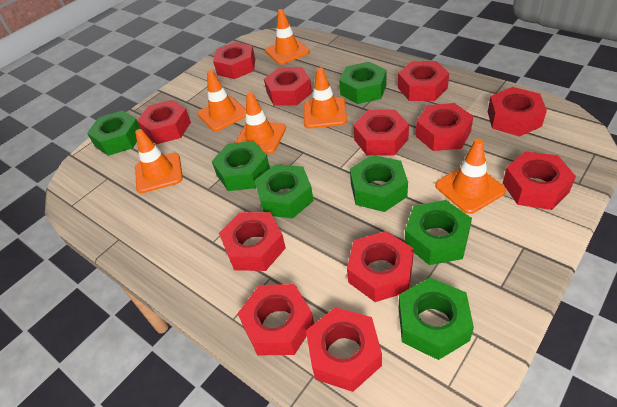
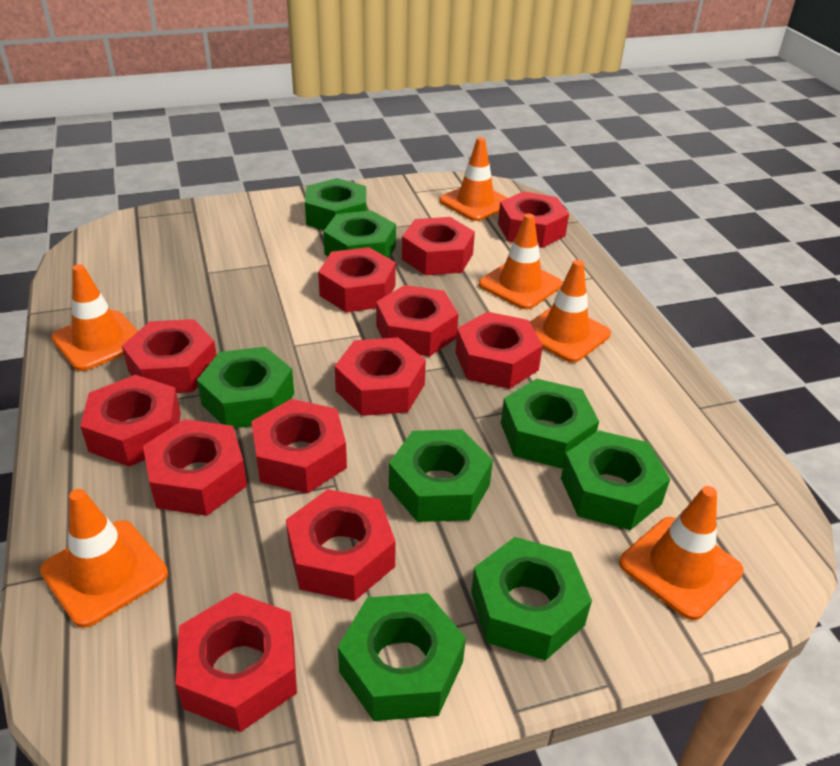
green nut: [87,110,141,156] [212,141,270,191] [254,164,314,219] [339,62,387,104] [350,155,408,212] [399,278,474,360] [405,200,472,265] = 7 -> [197,347,294,428] [305,178,366,230] [323,210,396,258] [338,593,466,721] [389,429,493,522] [471,537,592,661] [501,378,599,469] [561,430,670,530] = 8

